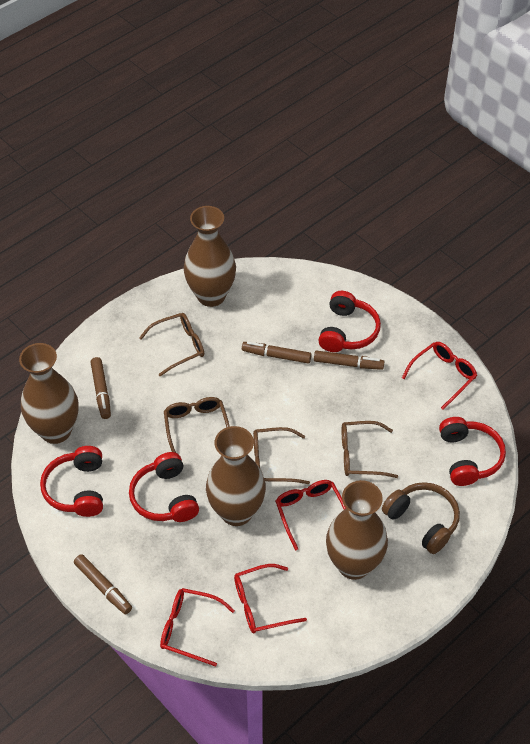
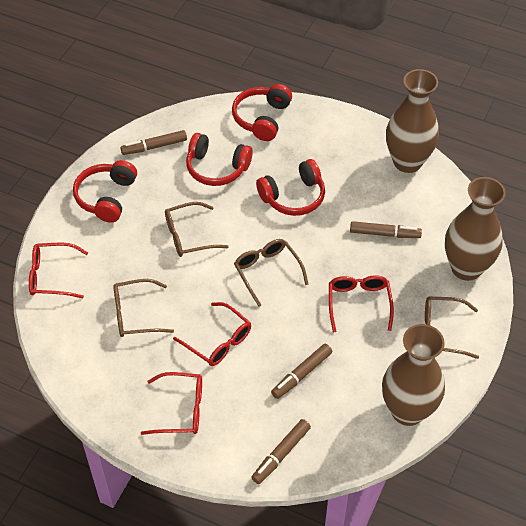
brown headphones: [382,482,460,554] = 1 -> none = 0
brown vase: [19,343,79,444] [184,206,236,307] [206,426,266,526] [326,480,388,580] = 4 -> [382,324,445,426] [386,69,439,173] [445,177,506,281] = 3

